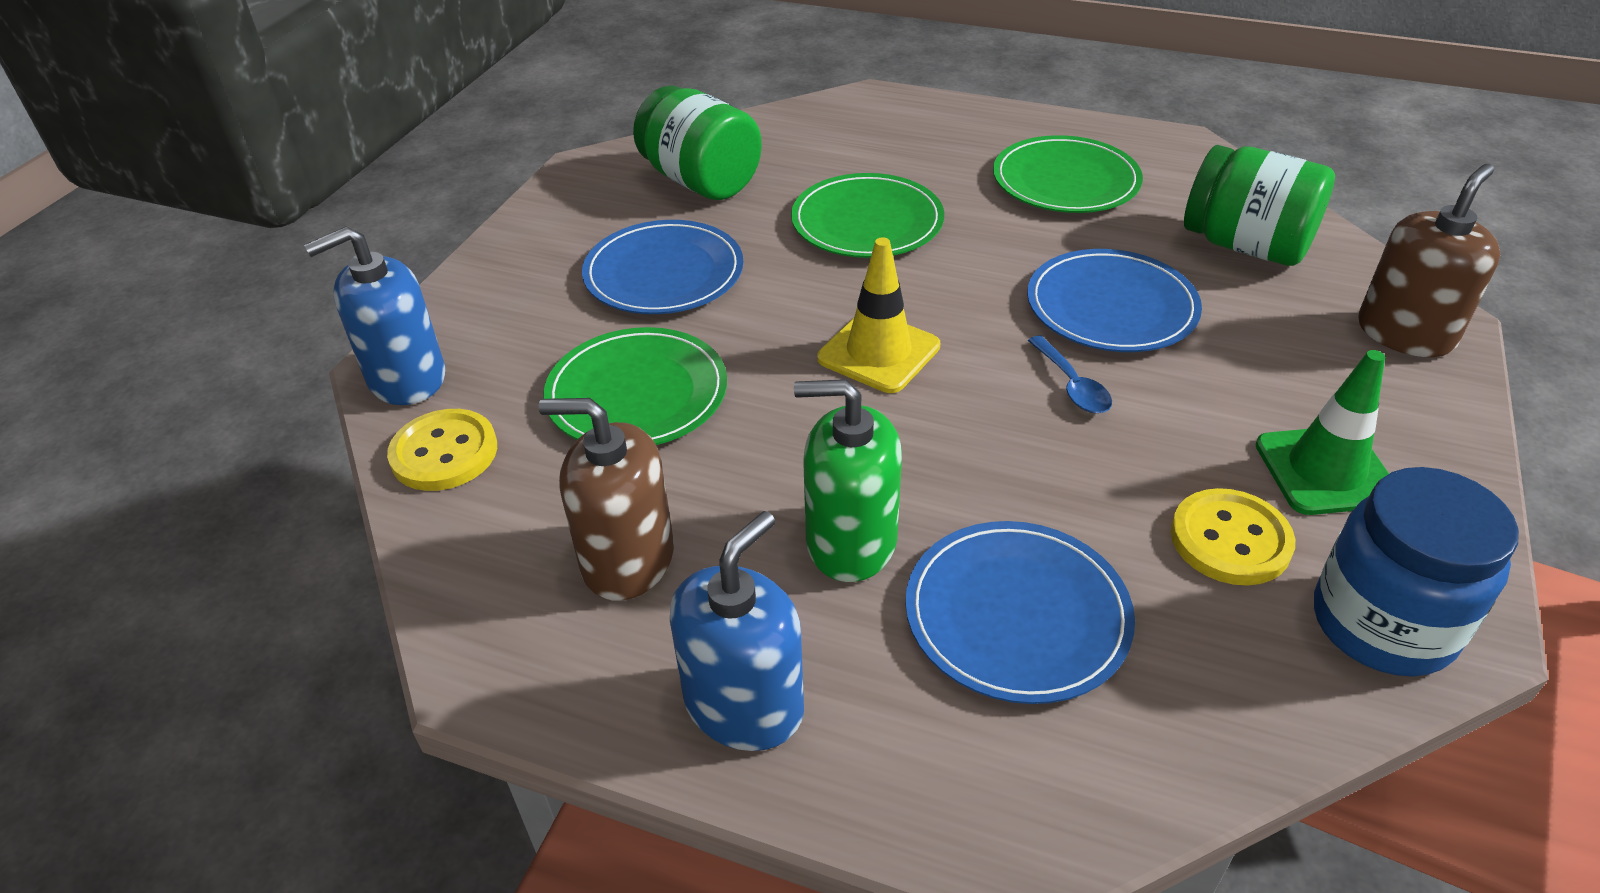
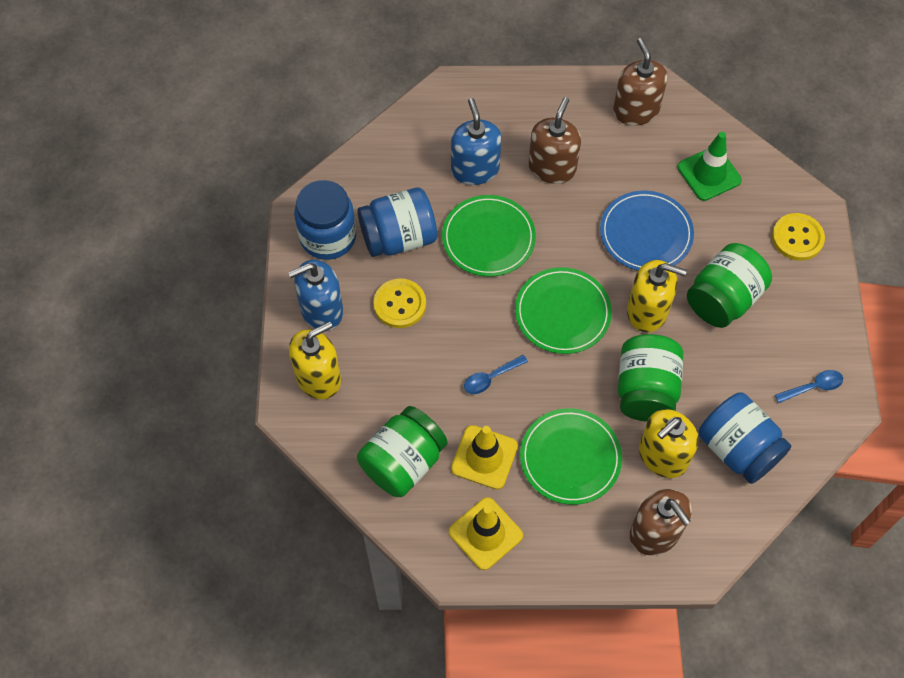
blue jar: [1314,467,1519,677] = 1 -> [294,180,356,260] [357,187,437,257] [699,393,791,484] = 3
blue plate: [582,220,744,314] [905,521,1135,704] [1027,249,1202,352] = 3 -> [600,191,694,271] = 1
blue spoon: [1028,335,1112,413] = 1 -> [464,355,528,394] [775,370,843,403] = 2
brown soap dispenser: [539,398,674,601] [1358,164,1501,357] = 2 -> [528,97,581,184] [613,38,667,126] [630,489,691,555] = 3
green jar: [633,85,762,200] [1184,145,1335,266] = 2 -> [357,406,448,497] [618,334,683,422] [687,243,772,328] = 3
green soap dispenser: [794,379,902,582] = 1 -> none = 0
yellow soap dispenser: none = 0 -> [289,321,341,399] [627,260,687,332] [639,409,698,478] = 3
yellow traffic cone: [817,237,940,393] = 1 -> [449,497,523,570] [451,425,518,490] = 2

